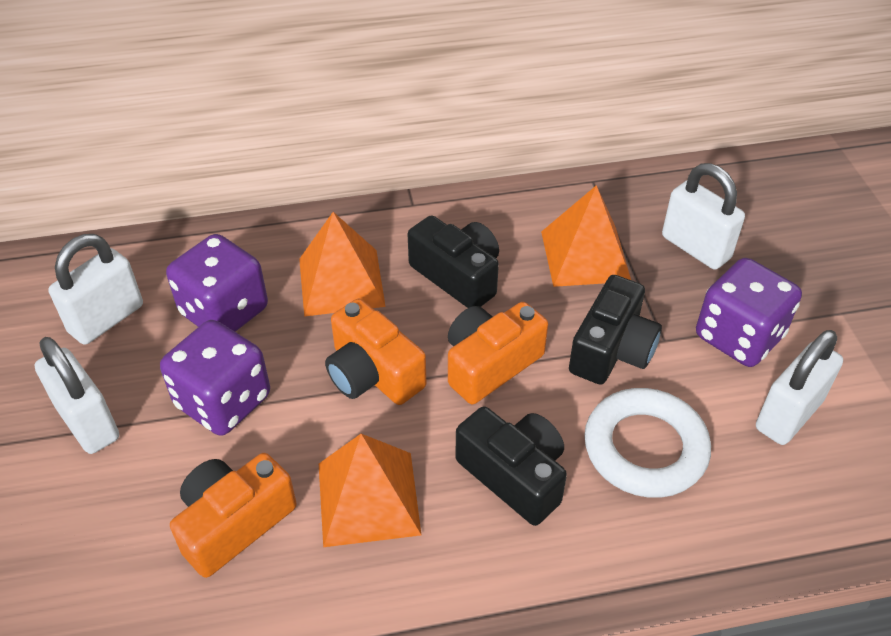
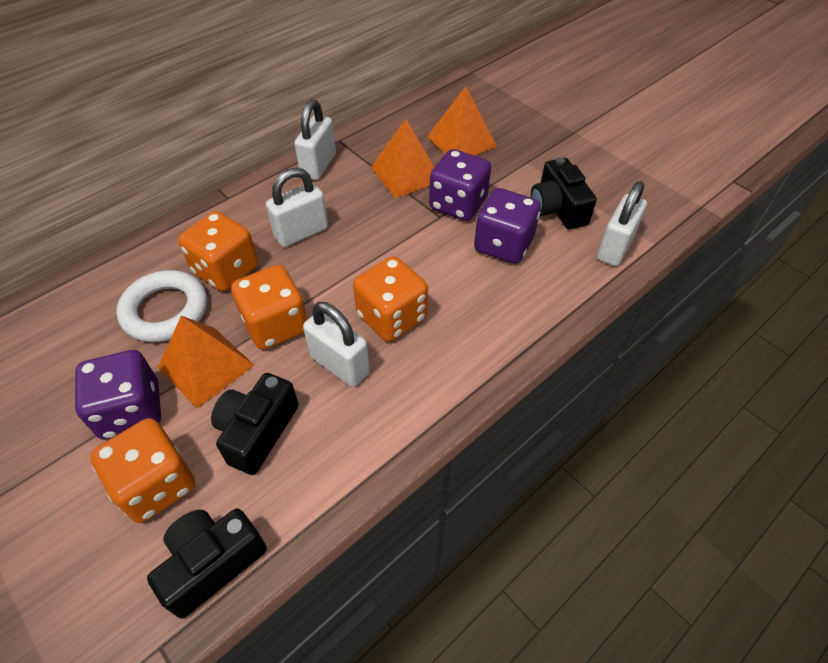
orange camera: [170,453,297,578] [325,299,426,405] [448,302,548,404] = 3 -> none = 0
orange dice: none = 0 -> [90,418,195,523] [178,211,258,291] [231,265,308,350] [353,256,428,342] = 4

